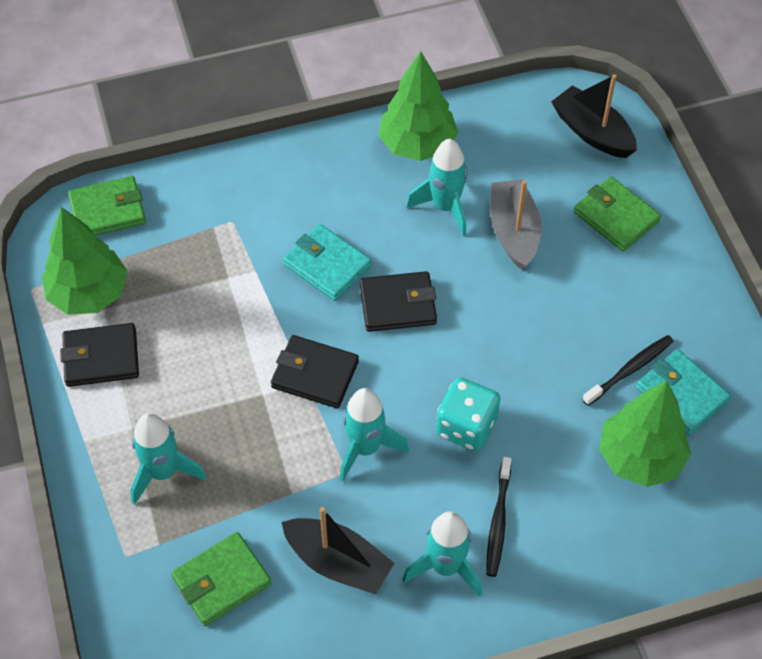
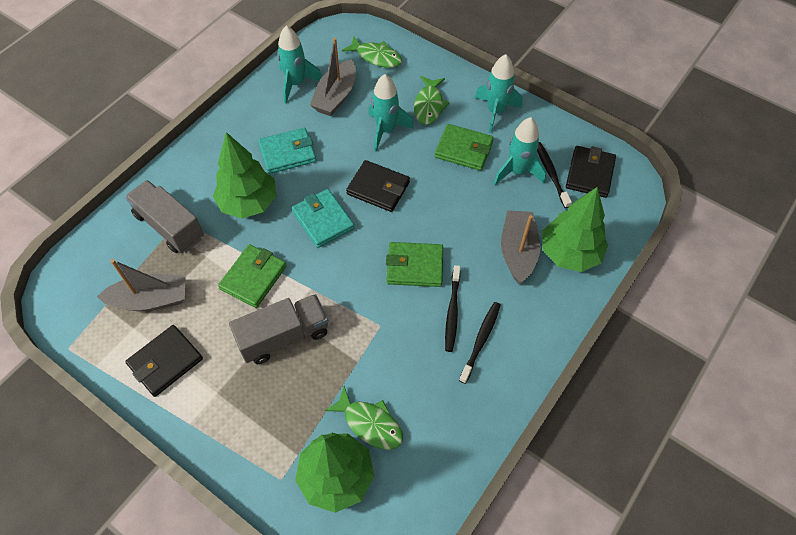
black boat: [281,507,395,594] [551,74,637,158] = 2 -> none = 0
black toothbrush: [486,457,512,577] [582,335,673,406] = 2 -> [445,265,460,352] [459,302,501,384] [537,142,572,208] = 3
green fish: none = 0 -> [324,386,403,450] [342,36,402,68] [414,76,450,125] = 3
grey boat: [491,180,542,270] = 1 -> [97,259,186,311] [310,38,356,116] [501,210,541,284] = 3
grey truck: none = 0 -> [125,180,204,253] [229,294,328,364] = 2
turquoise dice: [436,377,500,451] = 1 -> none = 0

